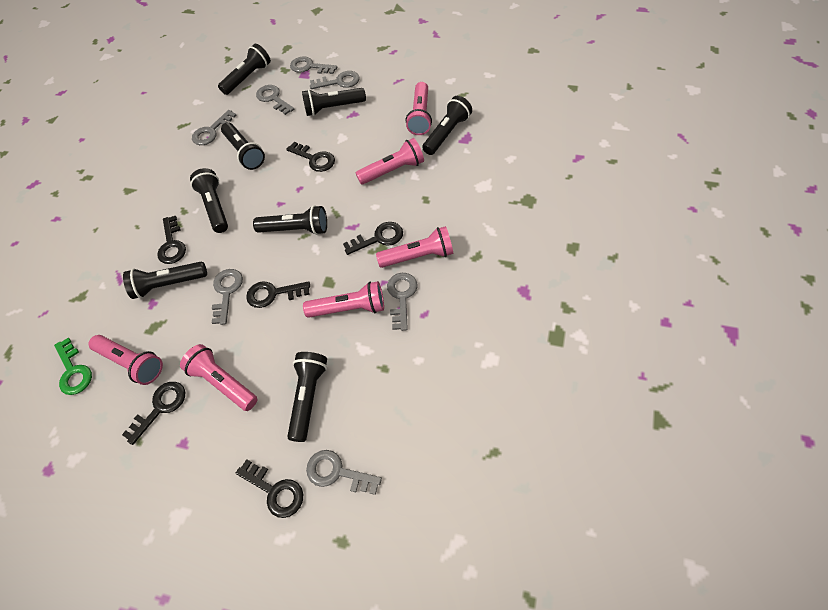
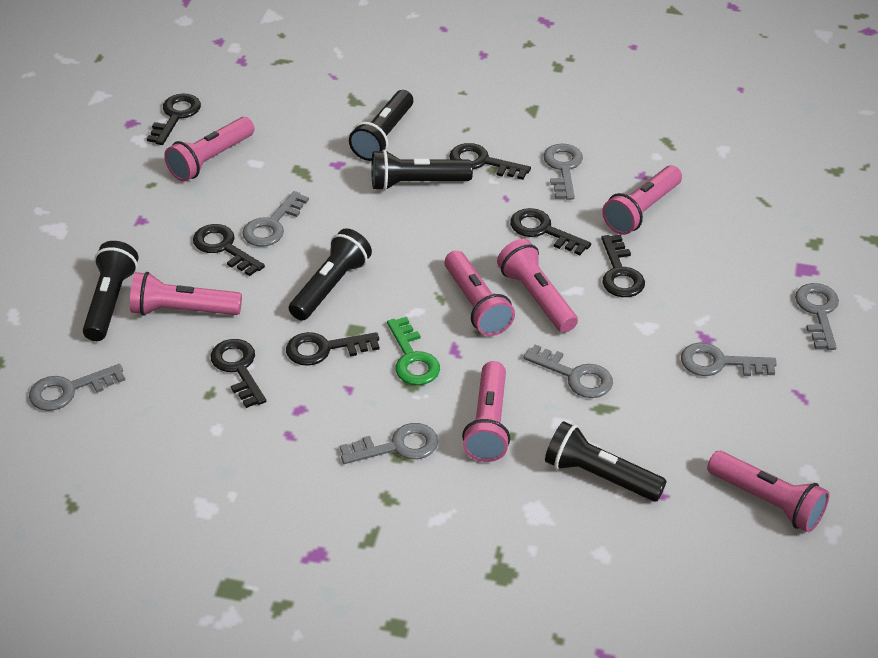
black flashlight: [123,262,207,299] [190,168,228,233] [218,44,271,95] [221,122,265,170] [253,205,327,235] [287,352,327,442] [302,88,366,116] [422,96,472,155] = 8 -> [83,241,139,341] [289,228,372,321] [349,90,413,161] [371,150,473,191] [545,421,667,501] = 5
black key: [122,382,185,445] [157,216,186,264] [236,459,303,518] [246,281,310,308] [286,142,335,172] [343,222,403,255] = 6 -> [147,94,201,145] [193,224,265,276] [210,339,266,408] [286,332,379,366] [449,143,531,180] [510,208,591,255] [601,235,645,297] = 7
pink flashlight: [88,335,163,385] [180,344,258,411] [303,281,384,318] [356,138,424,185] [376,226,453,268] [406,82,432,135] = 6 -> [130,272,242,316] [164,117,255,182] [444,251,515,336] [462,361,510,462] [497,239,578,333] [602,165,682,235] [707,451,829,532] = 7

